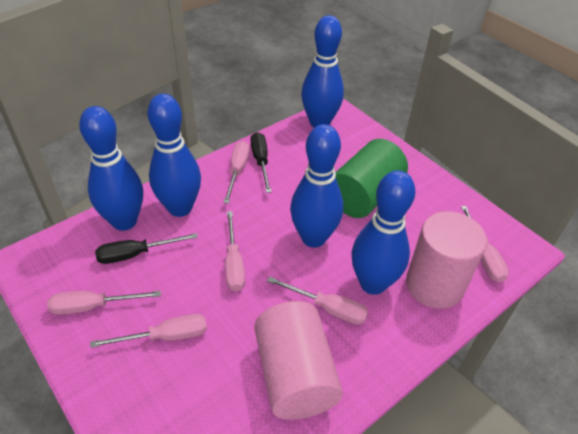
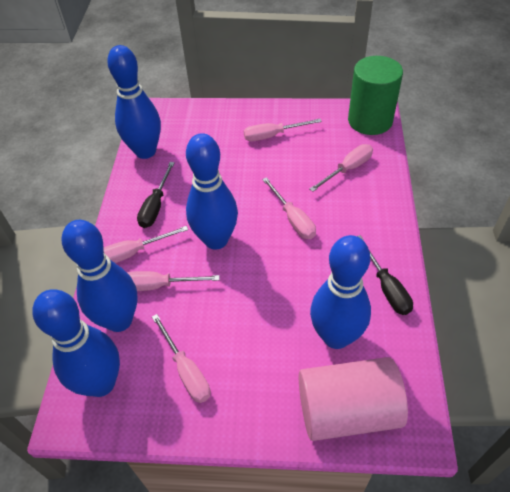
pink cylinder: [254,301,343,420] [406,211,487,309] = 2 -> [299,357,408,441] = 1

